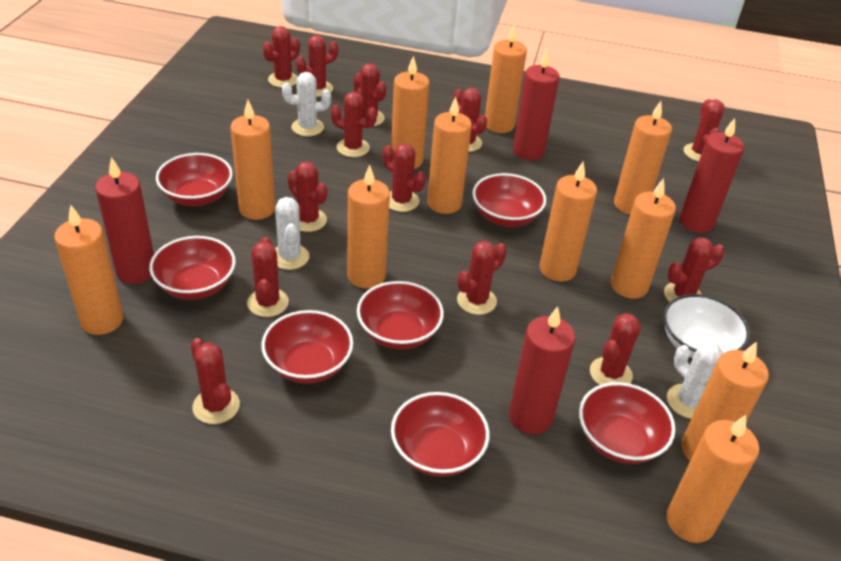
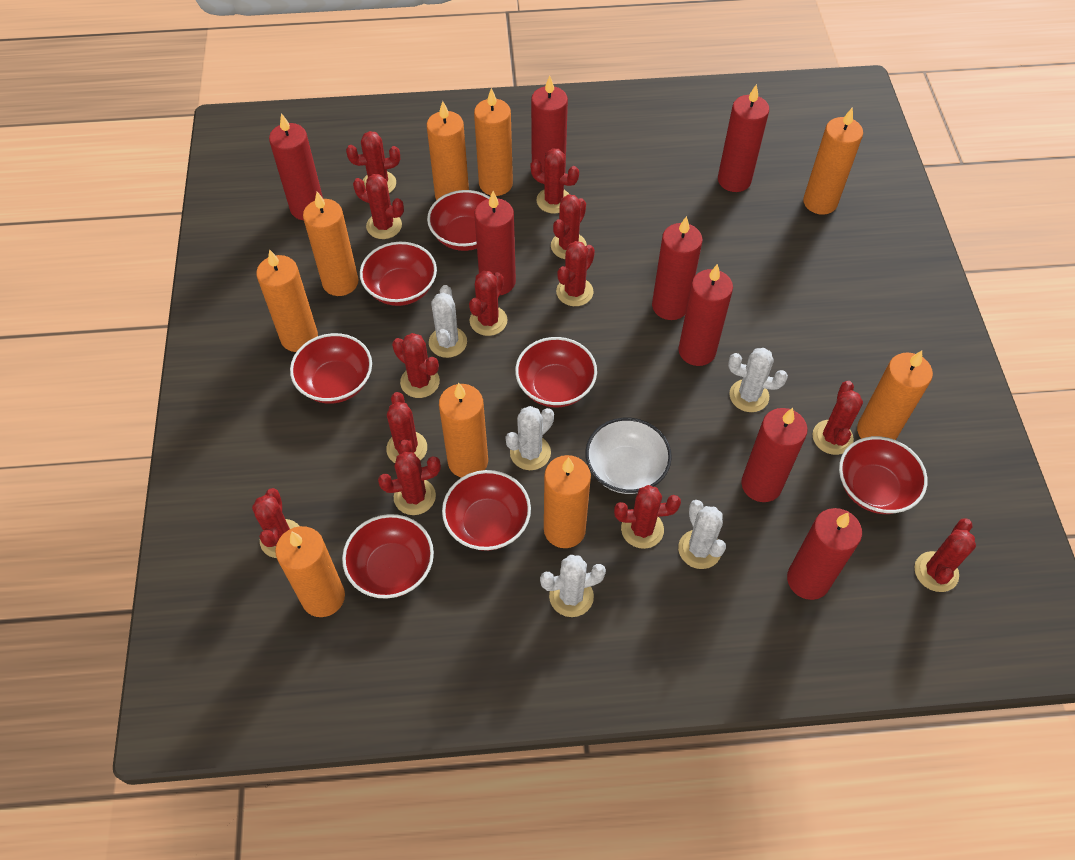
orange candle: [54,205,123,335] [230,100,275,220] [347,165,390,289] [391,56,429,169] [427,97,472,214] [485,25,527,133] [539,162,597,282] [611,178,676,299] [614,101,672,214] [666,415,759,543] [681,341,769,461] = 11 -> [256,249,318,352] [275,526,345,617] [303,192,358,296] [427,101,469,200] [439,383,488,478] [474,88,513,196] [544,455,591,548] [803,107,863,215] [857,350,933,440] = 9
red candle: [95,157,154,284] [509,306,575,434] [513,50,559,161] [680,118,744,233] = 4 -> [269,113,323,220] [474,191,516,295] [531,76,568,173] [652,216,702,320] [678,264,733,366] [718,84,769,192] [741,408,808,502] [787,508,862,600] = 8
white cactus: [275,197,309,270] [282,72,331,136] [667,341,723,419] = 3 -> [429,285,467,358] [506,406,554,470] [540,555,606,617] [678,500,726,569] [728,348,788,412] = 5

